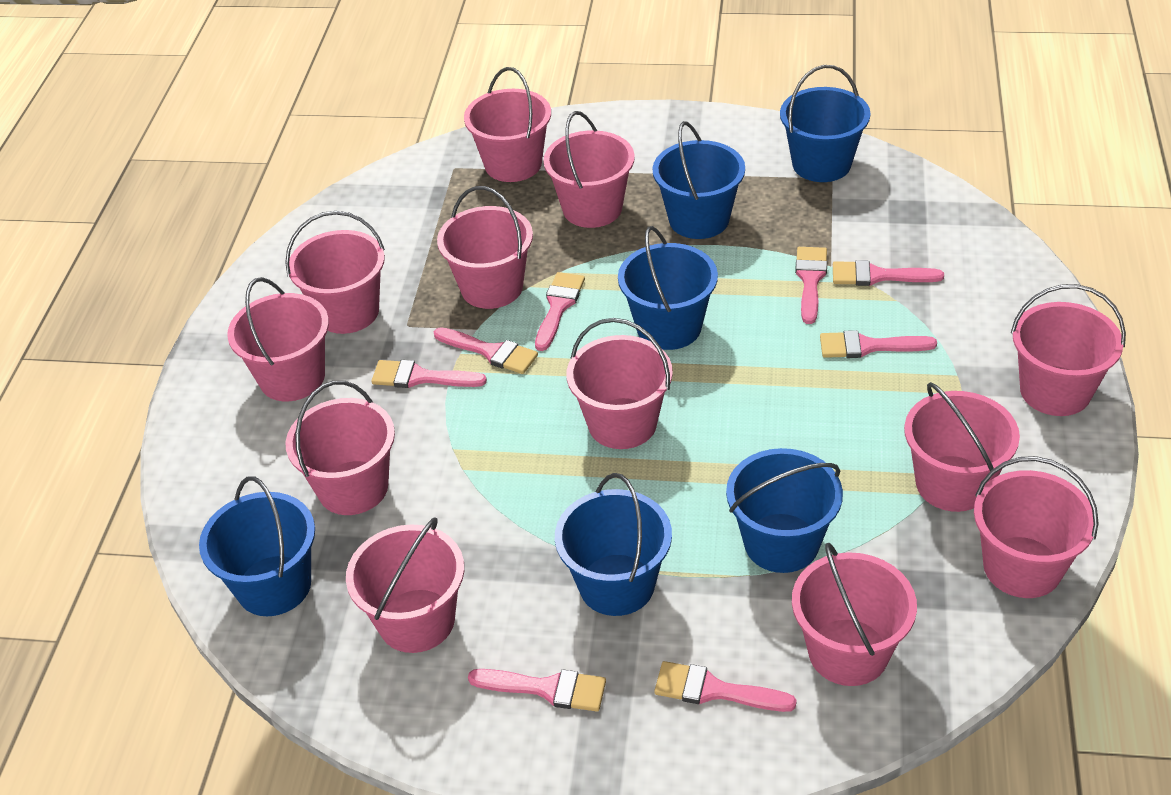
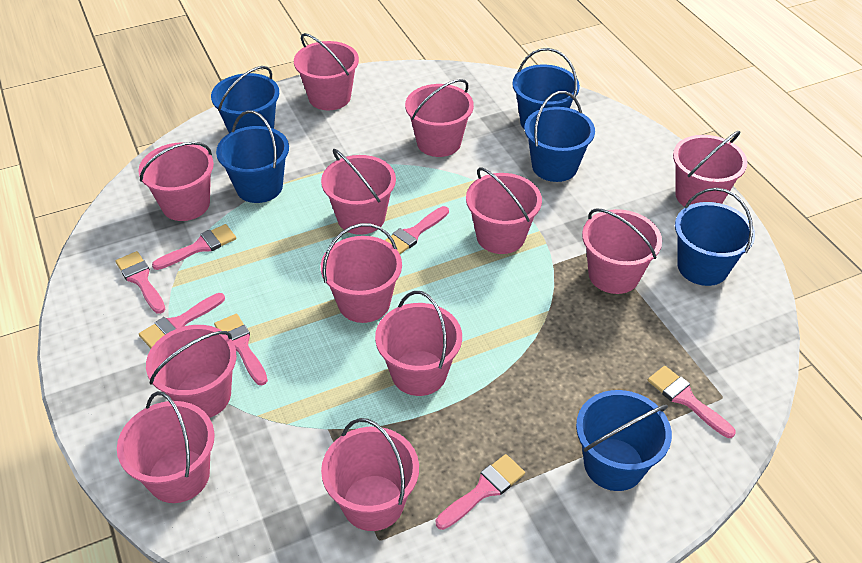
pink brush: [371,360,487,388] [434,327,538,374] [468,669,606,712] [535,272,585,351] [654,661,797,712] [795,247,827,324] [820,330,937,358] [833,260,944,286] = 8 -> [116,251,165,314] [139,293,225,348] [152,224,236,270] [214,314,268,385] [385,206,449,254] [436,454,525,530] [648,366,736,438] = 7

